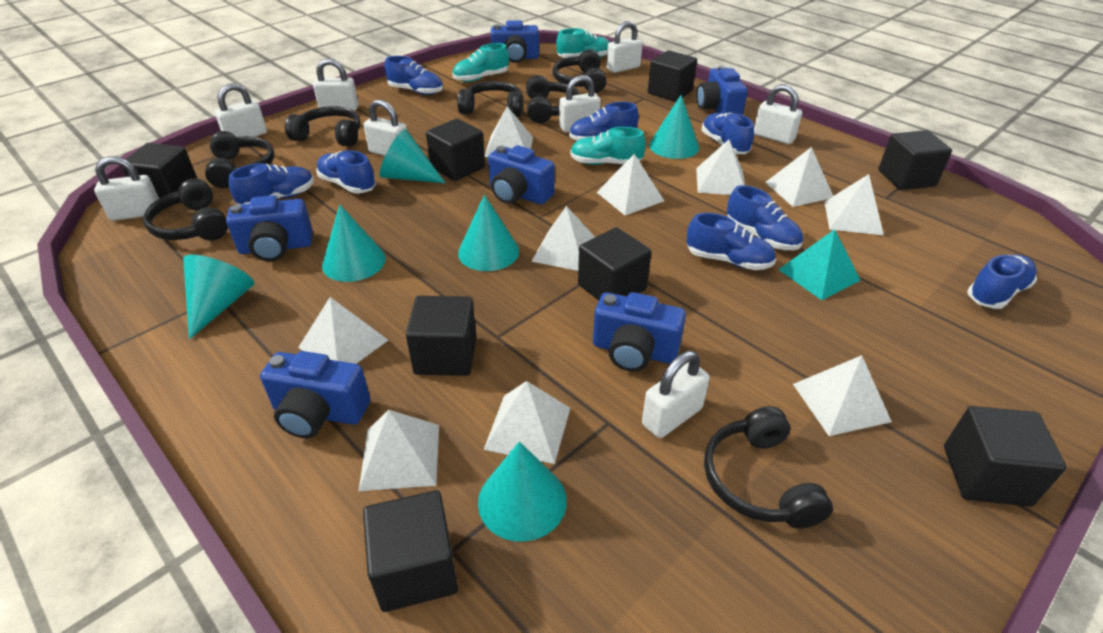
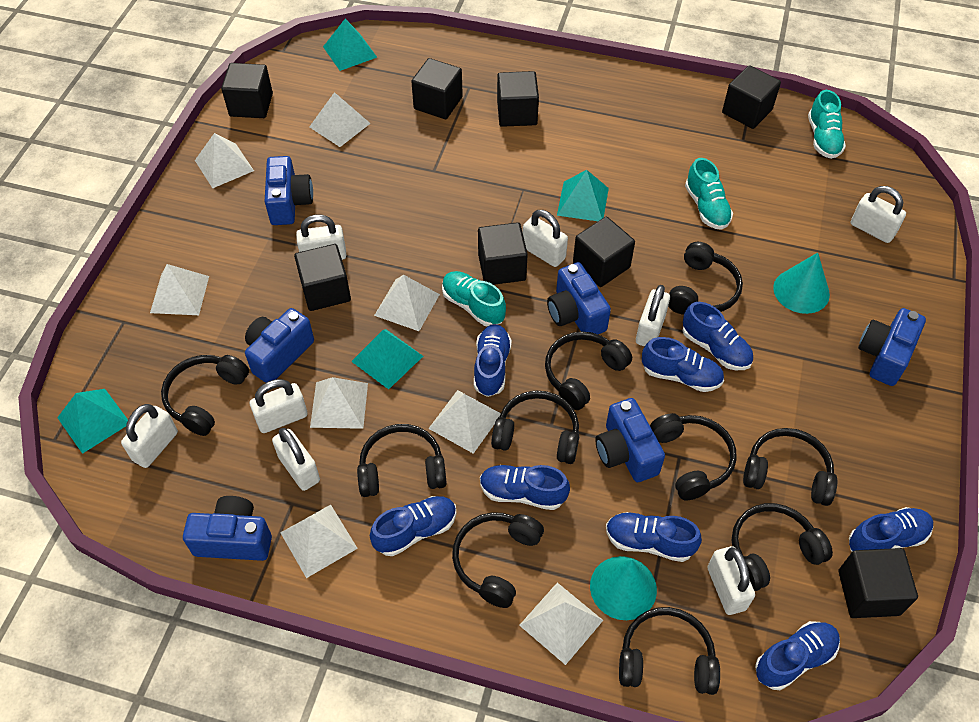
black headphones: [143,178,228,241] [205,131,275,188] [285,106,360,147] [457,81,523,117] [526,75,580,123] [553,49,606,93] [704,406,833,529] = 7 -> [161,355,249,436] [357,424,447,497] [452,512,544,608] [491,391,579,464] [545,331,632,410] [619,607,720,695] [650,413,737,501] [668,242,743,315] [731,503,833,591] [743,428,837,506] = 10
turquoise cone: [183,255,254,339] [322,204,386,282] [380,129,445,183] [458,195,519,271] [478,441,567,542] [649,95,699,159] = 6 -> [590,556,657,620] [773,253,830,314] = 2
turquoise pyramid: [778,229,861,300] = 1 -> [57,389,128,454] [323,19,377,71] [351,329,423,389] [557,170,609,221] = 4
white pyramid: [298,297,388,364] [359,410,439,491] [484,381,570,464] [485,106,533,157] [531,206,595,271] [597,154,664,215] [696,140,745,195] [765,147,833,207] [793,355,892,436] [824,174,884,235] = 10 -> [150,264,209,315] [195,133,254,188] [281,505,358,578] [309,92,371,147] [310,377,368,429] [374,275,440,331] [428,390,501,454] [519,583,603,665] = 8

